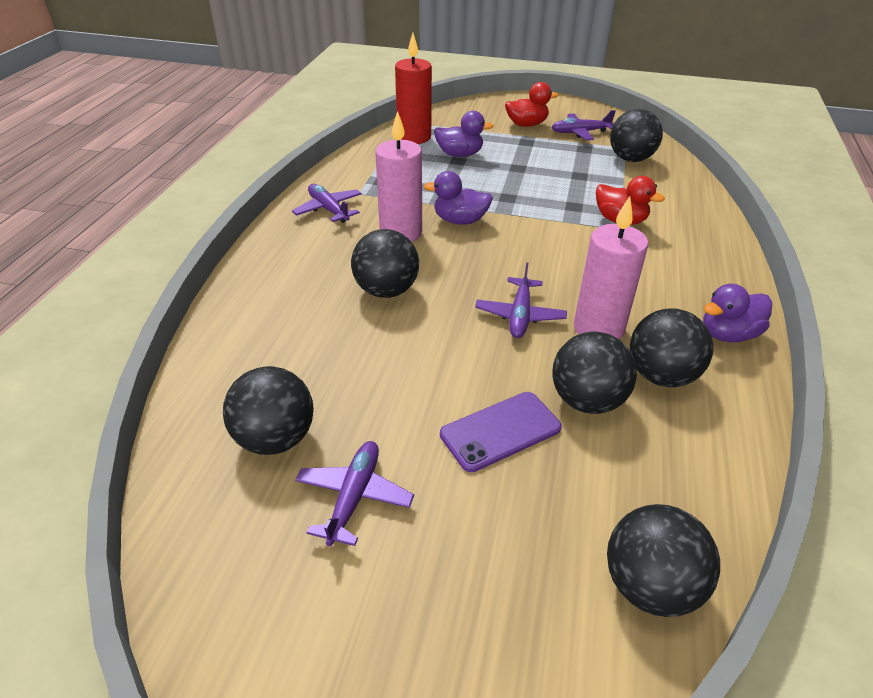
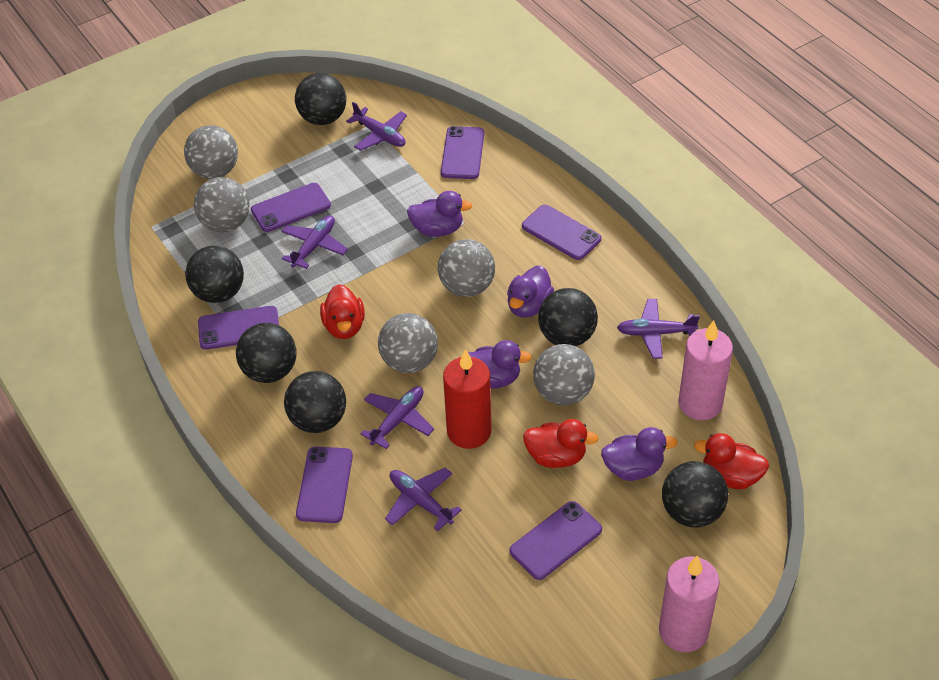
grey ball: none = 0 -> [184,125,238,179] [194,177,250,232] [378,313,438,373] [438,239,495,297] [533,344,595,405] = 5
purple duck: [423,171,493,225] [434,111,493,157] [703,284,772,342] = 3 -> [407,191,472,237] [461,340,532,389] [507,266,554,318] [601,427,677,481] = 4
purple phone: [440,392,562,472] = 1 -> [198,306,279,350] [251,183,331,232] [296,446,353,523] [441,126,484,179] [510,501,602,580] [522,205,601,260] = 6
purple plane: [292,184,362,223] [295,441,414,546] [475,262,567,338] [552,110,616,140] = 4 -> [281,215,348,269] [346,102,407,151] [360,386,434,449] [385,468,462,531] [617,299,700,359] = 5
red duck: [505,82,559,127] [596,176,665,225] = 2 -> [320,284,365,339] [523,419,599,468] [694,433,769,489] = 3

